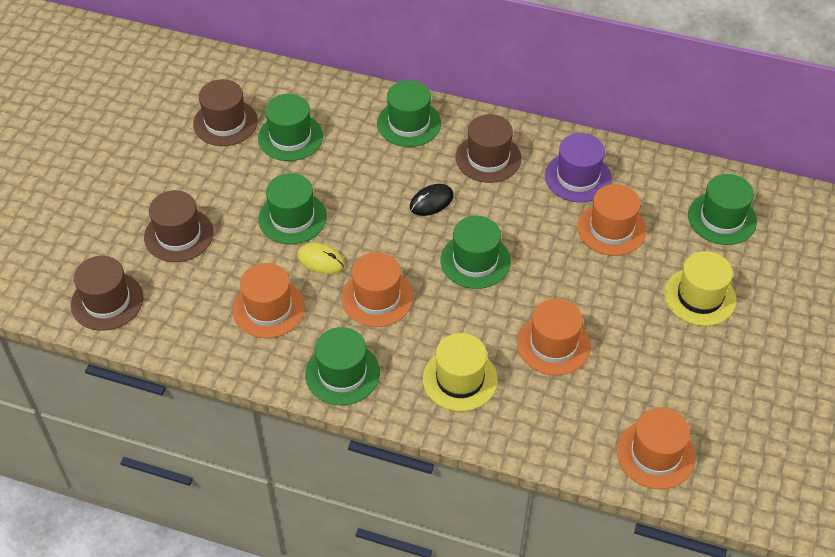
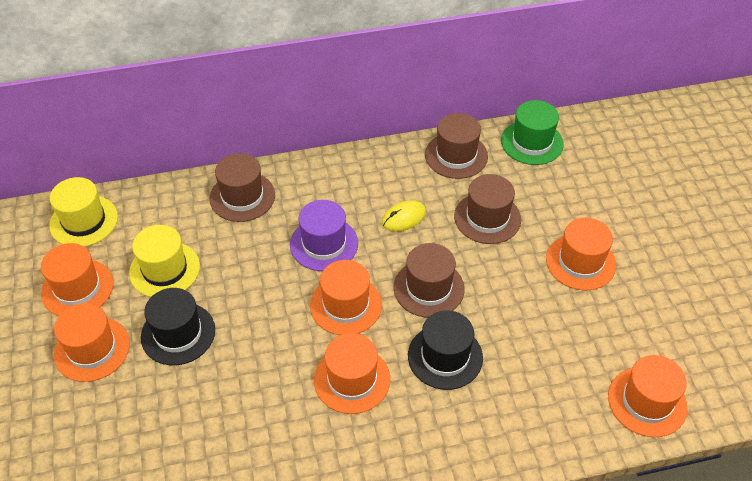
black hat: none = 0 -> [141,288,215,365] [408,311,483,390] = 2
black mouse: [410,184,454,216] = 1 -> none = 0
green hat: [258,94,323,161] [258,173,327,244] [305,327,380,405] [377,80,441,147] [441,216,511,289] [688,174,757,245] = 6 -> [501,100,564,165] = 1
orange hat: [233,263,305,338] [342,252,413,327] [517,299,591,375] [577,184,646,256] [617,407,695,489] = 5 -> [41,243,113,316] [54,303,130,382] [310,260,382,335] [314,333,391,414] [546,218,616,290] [608,355,688,437] = 6

